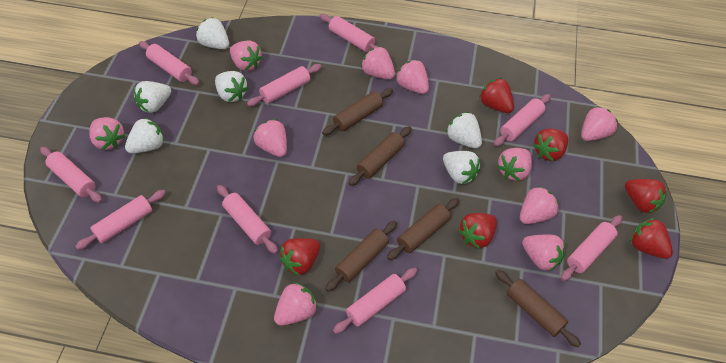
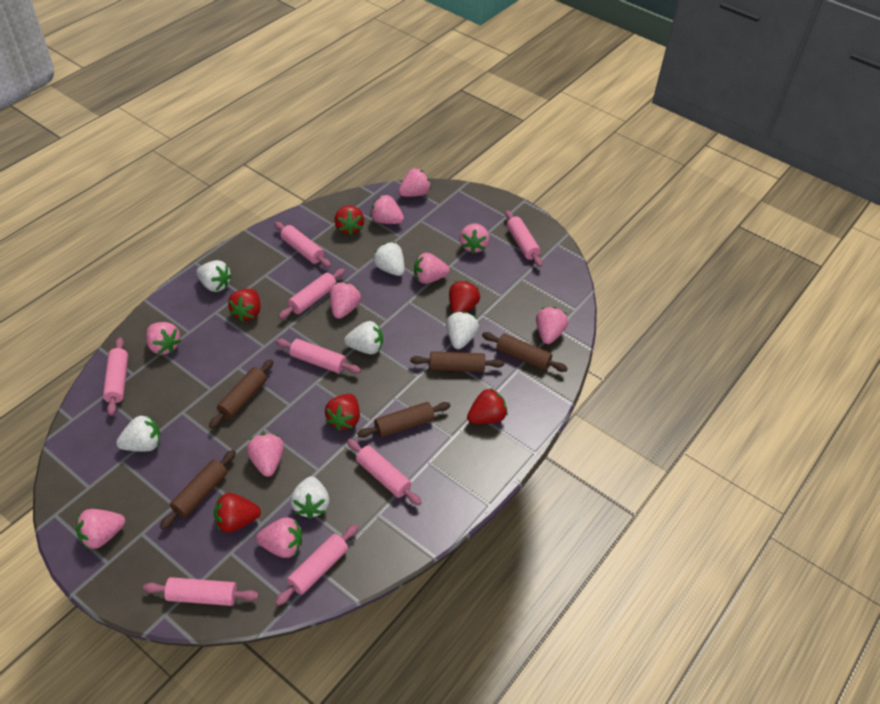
pink rolling pin: [40,147,102,203] [75,190,166,250] [139,41,199,85] [217,185,278,254] [247,64,322,106] [320,14,378,52] [333,268,417,334] [494,94,551,147] [561,215,622,281] = 9 -> [103,337,128,416] [143,577,259,606] [274,222,331,268] [275,524,358,606] [276,339,361,374] [279,269,345,319] [347,439,422,505] [505,210,542,267] = 8

